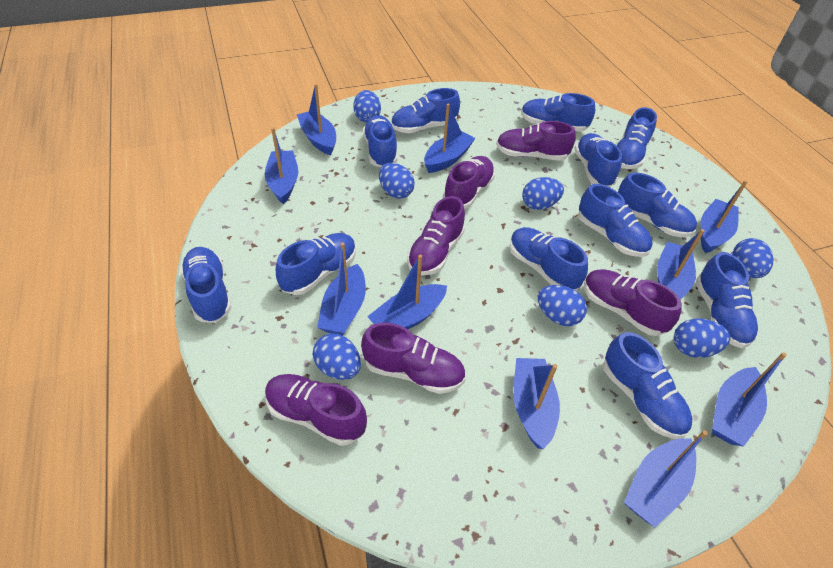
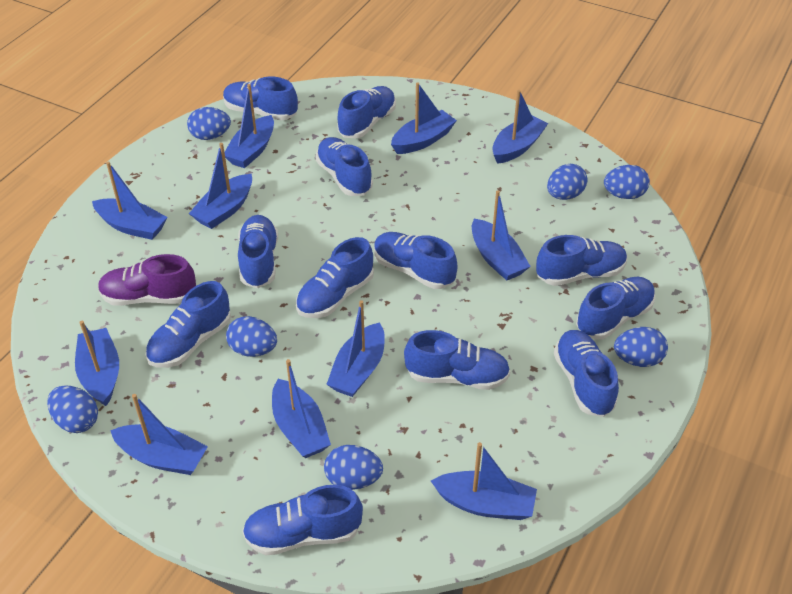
blue boat: [265,128,298,204] [297,84,336,155] [317,242,366,336] [367,254,447,329] [424,104,475,173] [513,358,560,449] [624,430,708,527] [657,229,705,299] [701,180,748,253] [712,352,787,446] = 10 -> [75,321,119,406] [92,161,168,240] [110,394,208,475] [189,143,252,229] [224,84,274,168] [272,359,331,458] [326,300,385,397] [391,82,457,154] [431,442,537,520] [472,190,531,281] [492,90,548,164] = 11
purple shoe: [265,374,367,446] [361,323,466,394] [407,196,465,276] [443,156,495,209] [496,121,576,161] [584,269,682,336] = 6 -> [98,254,196,306] = 1

